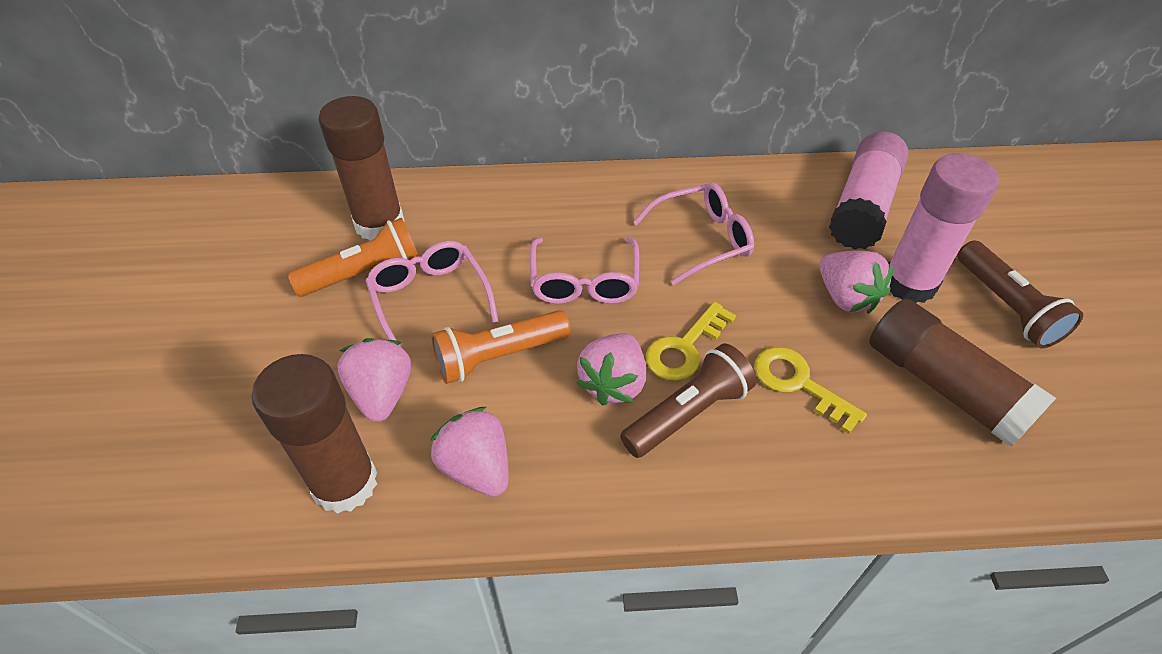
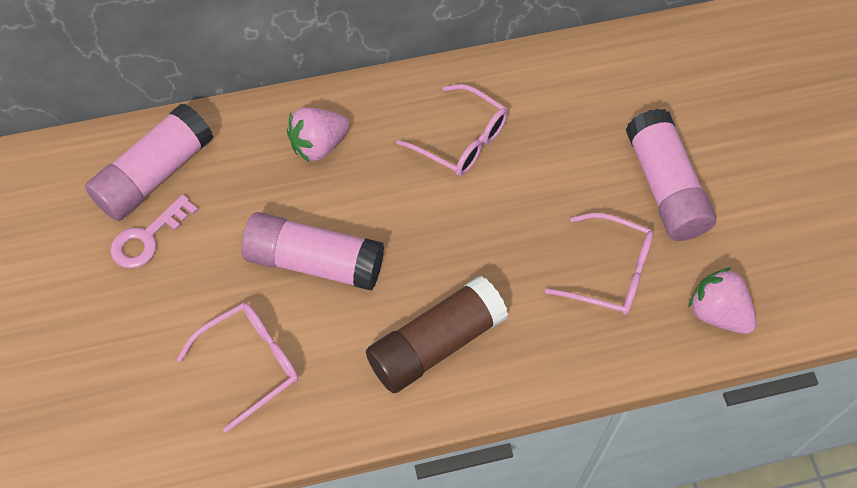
brown flashlight: [620,343,756,458] [957,241,1083,349] = 2 -> none = 0
brown glue stick: [252,354,377,514] [319,96,405,241] [869,298,1056,447] = 3 -> [366,276,508,393] = 1
orange flashlight: [288,218,419,297] [431,310,571,384] = 2 -> none = 0
pink glue stick: [829,131,909,250] [888,153,999,303] = 2 -> [85,103,213,221] [241,212,384,290] [626,109,716,241] = 3
pink key: none = 0 -> [110,195,198,268] = 1
pink strawberry: [337,338,411,422] [430,407,509,497] [576,333,646,406] [819,251,894,314] = 4 -> [287,107,349,163] [688,267,757,334] = 2
yellow key: [646,302,736,381] [754,347,867,434] = 2 -> none = 0

